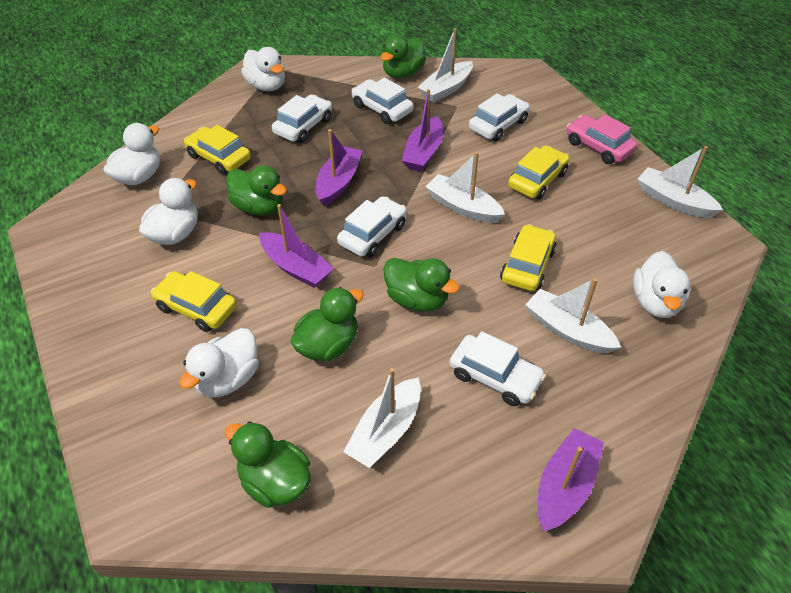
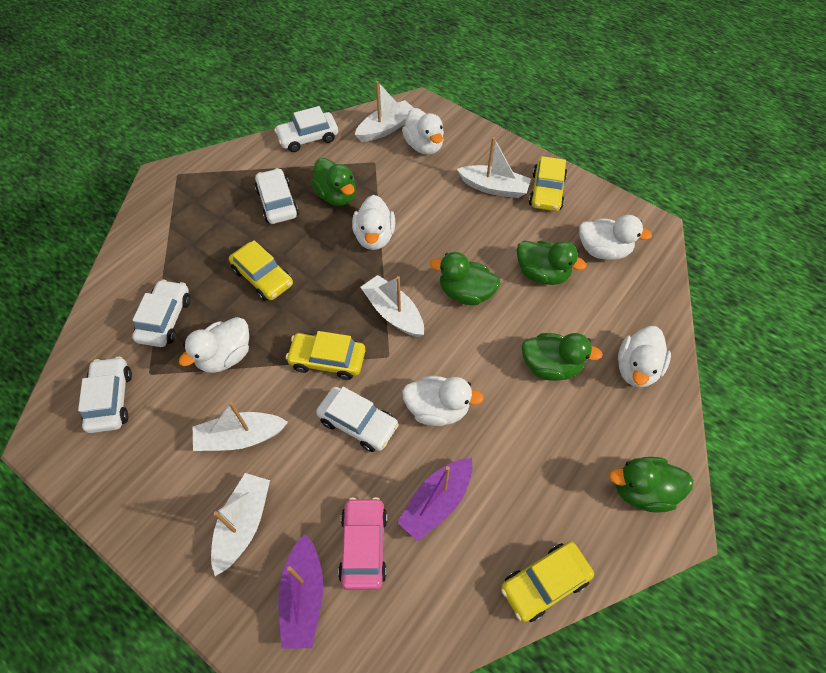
purple boat: [259,204,334,288] [315,129,362,206] [402,89,443,172] [538,428,604,532] = 4 -> [278,534,323,649] [397,458,473,541] = 2
white duck: [103,123,160,185] [139,178,198,245] [179,328,259,397] [241,47,285,91] [633,251,690,318] = 5 -> [179,317,249,373] [352,195,395,250] [402,108,444,155] [402,376,484,426] [579,215,652,260] [618,326,671,388] = 6

